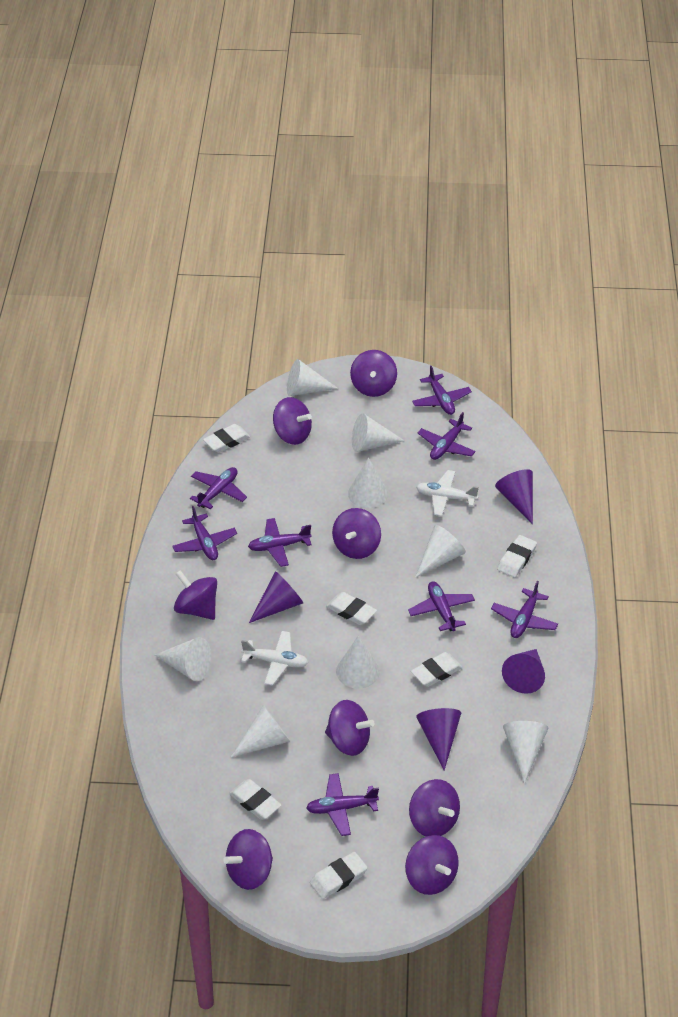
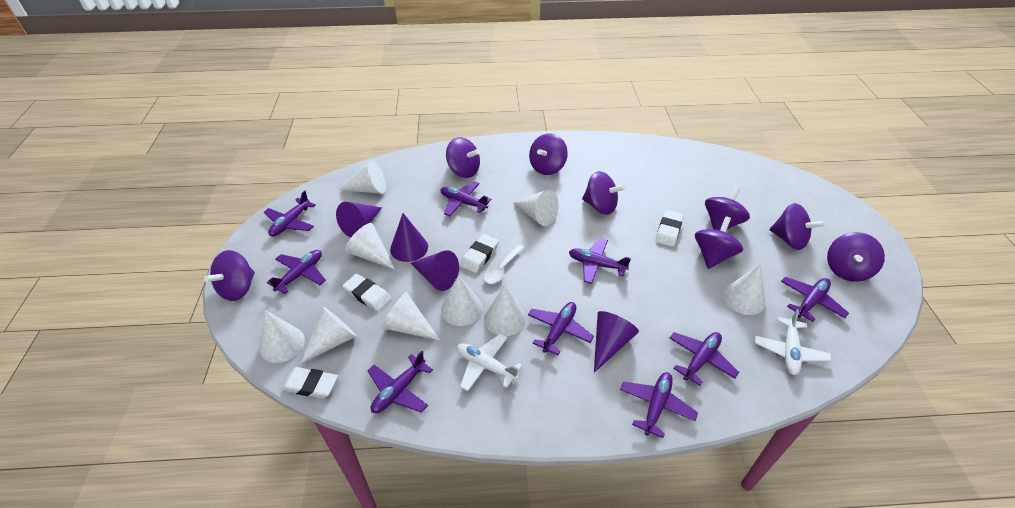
purple plane: [172,506,237,560] [190,467,247,509] [248,518,312,567] [306,773,379,836] [408,581,475,631] [412,365,472,415] [418,412,476,460] [491,581,558,638] = 8 -> [263,190,316,237] [267,250,326,294] [368,351,433,413] [440,181,491,216] [528,302,594,355] [569,238,631,284] [620,372,698,438] [670,332,739,386] [781,277,849,322] = 9
white cone: [155,637,211,681] [230,705,290,758] [287,359,338,396] [336,635,380,689] [348,458,388,508] [352,413,405,452] [416,525,466,577] [503,721,549,784] = 8 -> [260,310,305,363] [299,307,357,365] [339,160,386,194] [345,223,395,270] [381,292,440,340] [441,274,483,326] [484,284,526,336] [513,190,558,226] [723,264,765,315] = 9
white eraser: [203,424,250,453] [229,779,282,820] [310,852,368,899] [326,592,377,625] [411,652,463,687] [497,535,537,577] = 6 -> [281,367,338,398] [343,274,391,311] [460,234,499,273] [655,210,684,247] = 4
white spoon: none = 0 -> [484,245,524,284] = 1

